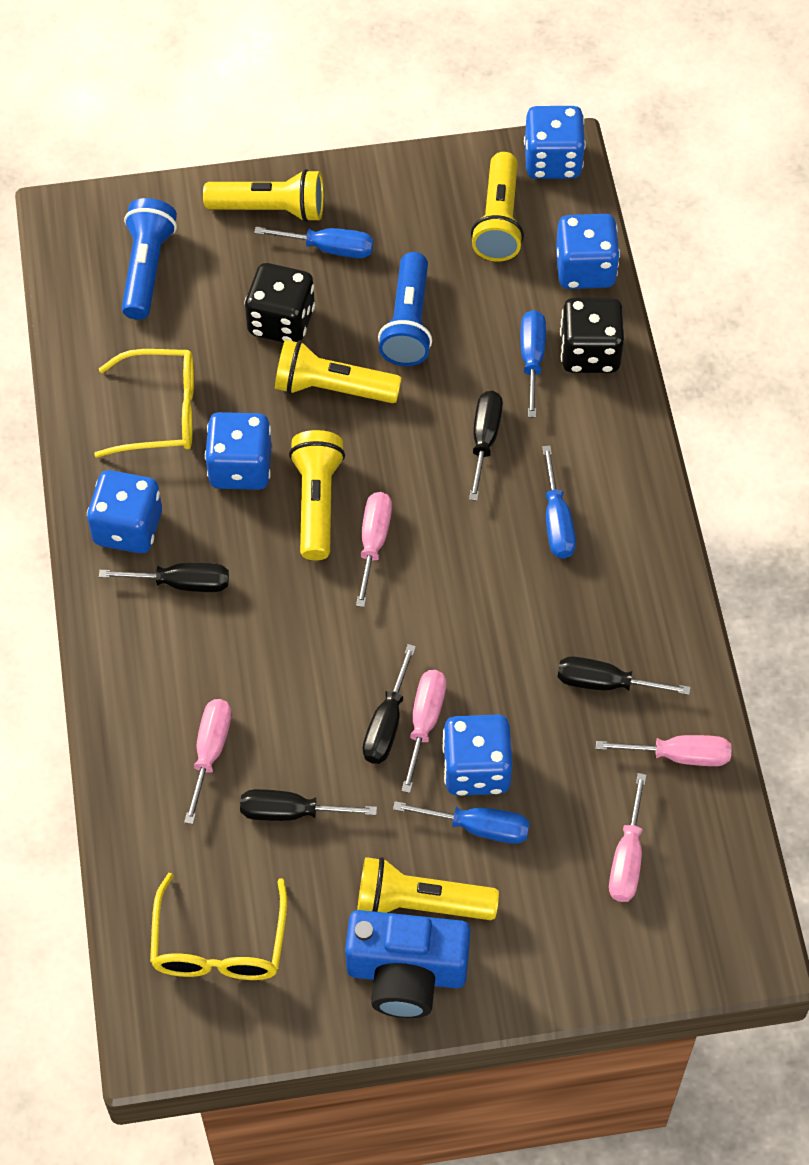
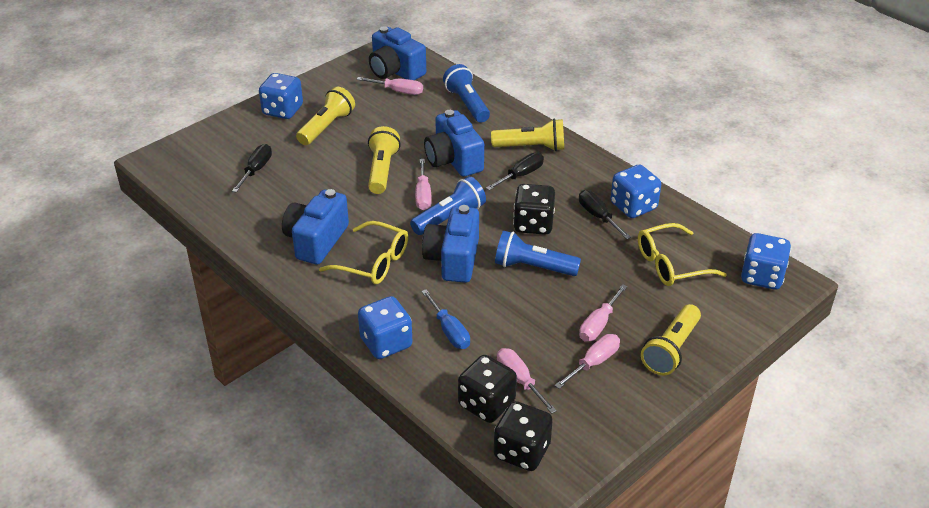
black dice: [244,263,315,343] [560,298,624,373] = 2 -> [458,355,517,423] [494,401,553,471] [513,184,555,235] = 3
black screwdriver: [99,563,229,592] [240,789,377,821] [363,644,416,764] [469,391,503,501] [558,656,691,695] = 5 -> [232,144,272,193] [486,152,544,191] [579,190,631,239] = 3
blue camera: [345,910,470,1018] = 1 -> [282,189,349,265] [369,26,426,80] [422,205,479,283] [424,110,484,177] = 4
blue dice: [87,470,162,553] [205,412,272,490] [442,715,513,796] [524,106,586,179] [556,214,620,289] = 5 -> [259,73,303,119] [358,296,413,359] [611,165,661,218] [741,233,791,290] = 4
blue flashlight: [122,198,177,320] [378,252,432,366] = 2 -> [410,176,486,235] [443,64,490,122] [495,231,581,276] = 3
blue screwdriver: [254,227,373,258] [393,801,530,844] [520,310,546,417] [542,445,576,559] = 4 -> [421,289,470,349] = 1
yellow flashlight: [203,169,324,222] [275,340,402,403] [289,430,345,560] [357,857,499,920] [471,152,524,261] = 5 -> [296,87,355,145] [368,126,401,194] [491,119,564,151] [641,304,701,375] = 4

